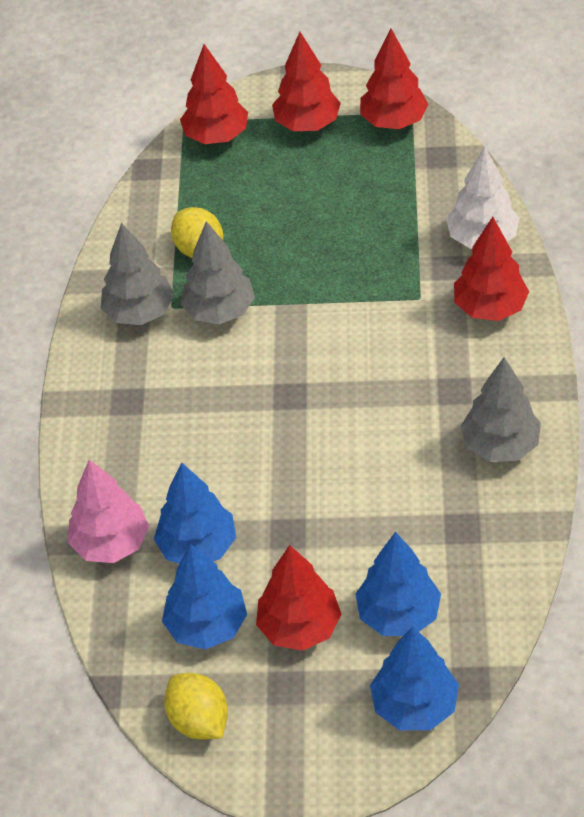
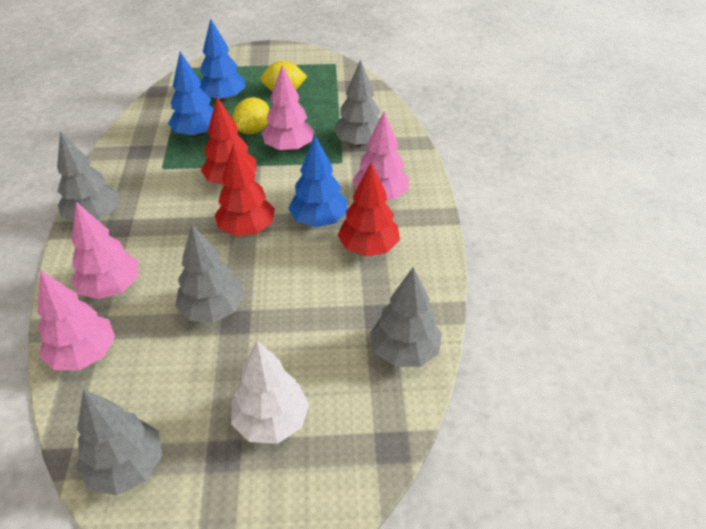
blue tree: [154,462,236,564] [162,544,247,650] [355,532,441,636] [370,626,459,730] = 4 -> [168,52,214,137] [199,19,246,102] [288,136,348,227] = 3
grey tree: [101,223,174,325] [181,221,255,324] [460,357,541,462] = 3 -> [57,131,119,222] [76,389,162,495] [175,225,244,323] [333,60,381,147] [370,267,442,367] = 5
pink tree: [68,459,149,563] = 1 -> [38,270,115,370] [71,202,138,299] [262,65,314,152] [352,112,409,200] = 4
red tree: [180,44,248,144] [256,545,341,651] [272,32,341,131] [360,29,429,129] [454,217,529,321] = 5 -> [201,97,257,185] [215,144,275,236] [338,163,400,256] = 3

